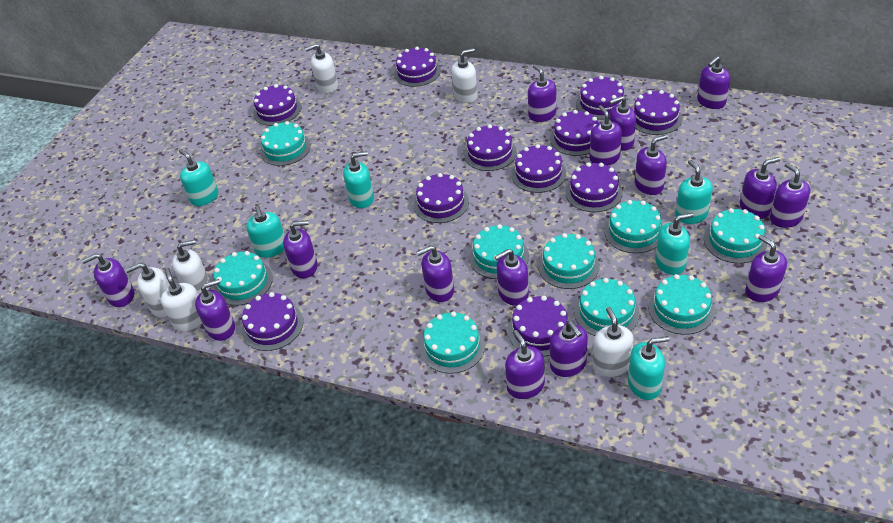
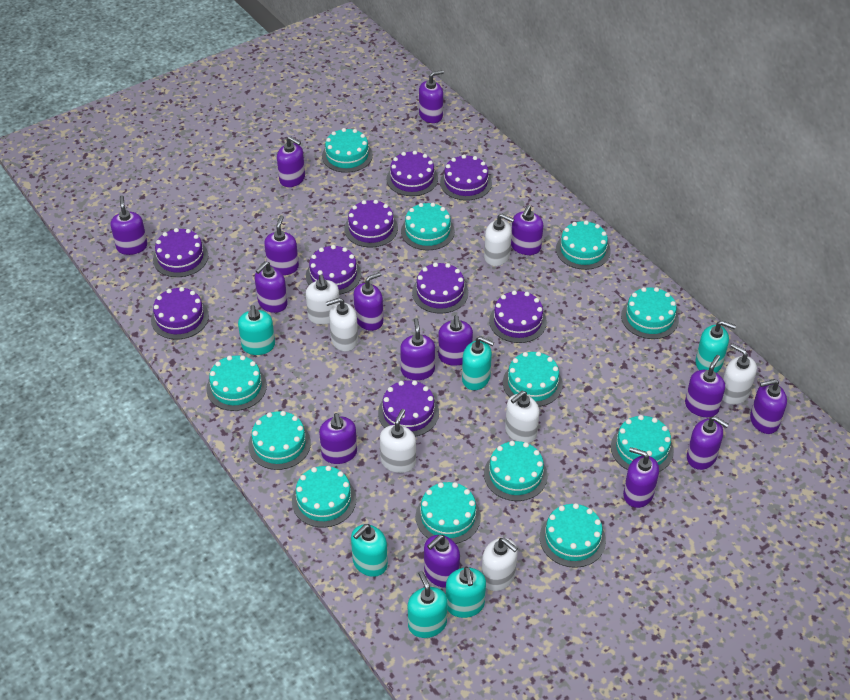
purple cake: [242,292,303,351] [253,84,301,126] [394,47,441,87] [414,173,469,223] [464,124,517,171] [508,296,570,357] [511,144,566,193] [550,110,599,156] [566,162,623,212] [576,76,627,119] [633,90,683,135] = 11 -> [151,287,209,340] [153,228,208,277] [306,245,361,295] [344,200,398,247] [378,380,439,437] [386,151,438,196] [412,262,468,314] [440,155,492,201] [489,290,547,343] = 9
turquoise cake: [214,251,273,306] [260,121,311,166] [420,311,485,374] [469,224,529,279] [538,233,600,289] [574,278,640,336] [604,200,663,253] [648,274,715,335] [704,208,767,263] = 9 -> [206,355,267,411] [248,411,311,470] [292,466,356,528] [322,128,373,173] [401,203,455,250] [416,482,481,544] [484,441,548,501] [503,351,563,407] [540,503,606,568] [556,220,611,270] [611,415,674,472] [621,287,679,339] = 12
white soap dispenser: [126,263,170,317] [161,268,202,331] [172,240,210,295] [305,44,338,93] [451,48,478,103] [593,307,634,377] = 6 -> [306,274,339,325] [326,298,358,352] [380,409,416,473] [482,538,518,591] [484,214,514,266] [505,391,540,443] [722,344,757,405] = 7

